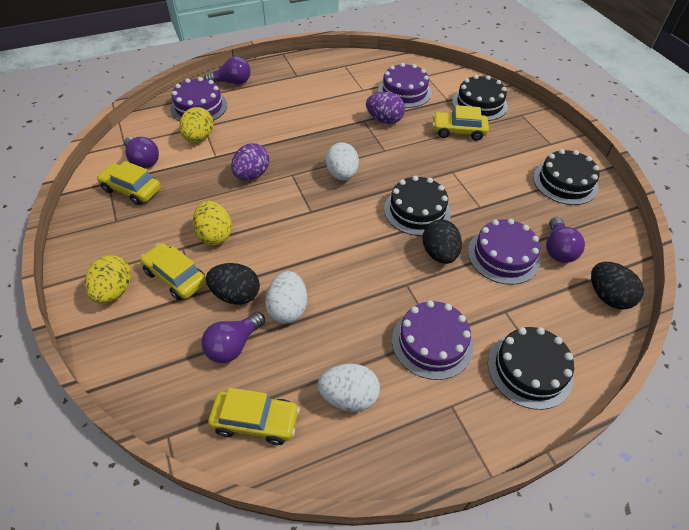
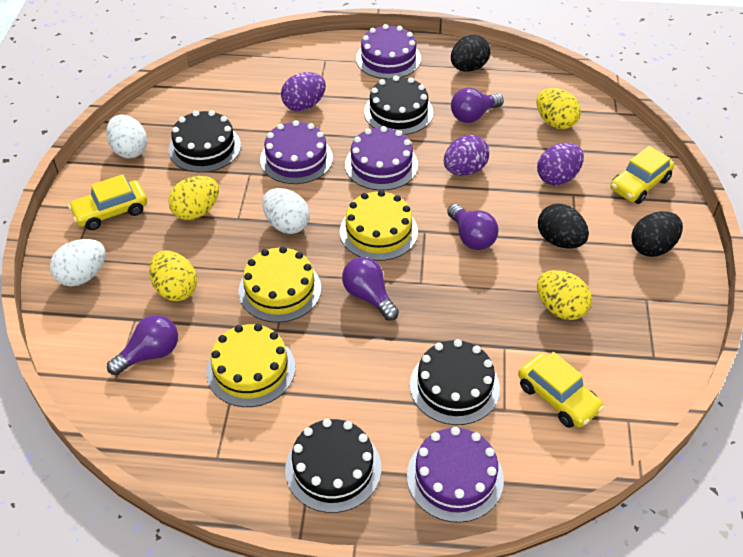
purple egg: [231,143,270,180] [366,92,405,124] = 2 -> [281,72,326,112] [444,135,489,176] [537,143,584,185] = 3
yellow cake: none = 0 -> [206,324,295,407] [238,246,321,323] [340,190,418,261] = 3
yellow car: [97,161,161,205] [140,243,206,300] [208,388,300,445] [432,105,489,141] = 4 -> [68,174,147,230] [518,352,604,428] [610,146,674,204] = 3
yellow egg: [85,255,131,304] [179,107,214,142] [193,201,232,245] = 3 -> [149,251,197,301] [168,176,219,220] [536,88,581,129] [537,270,592,320] = 4

